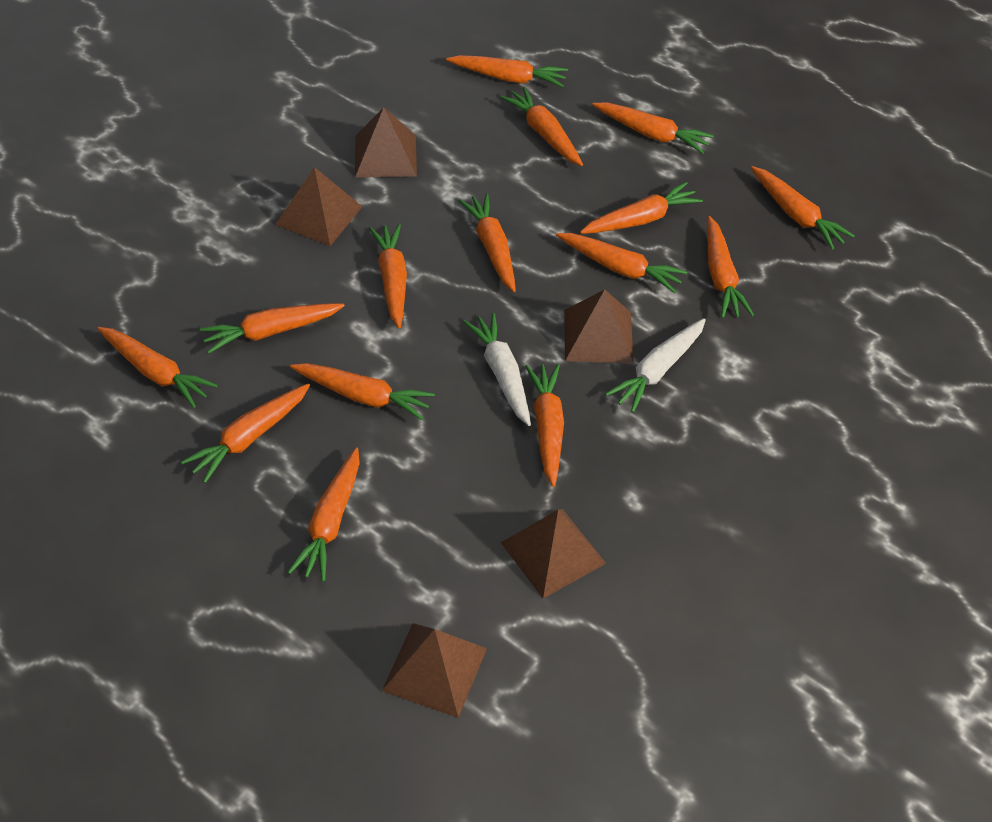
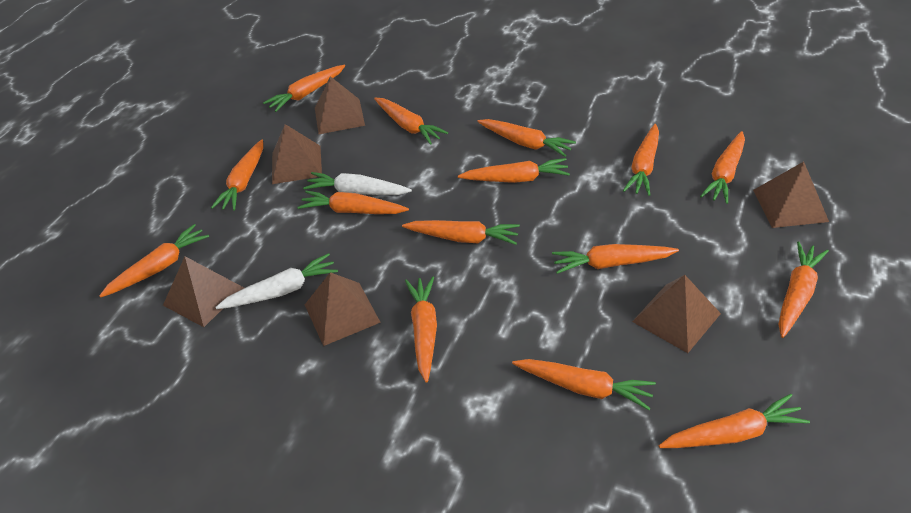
brown pyramid: [275,167,363,246] [355,107,417,177] [382,623,487,718] [500,509,606,599] [564,289,634,364] = 5 -> [163,256,244,327] [272,124,322,184] [305,272,381,346] [315,76,365,135] [632,275,721,353] [753,162,829,228] = 6

